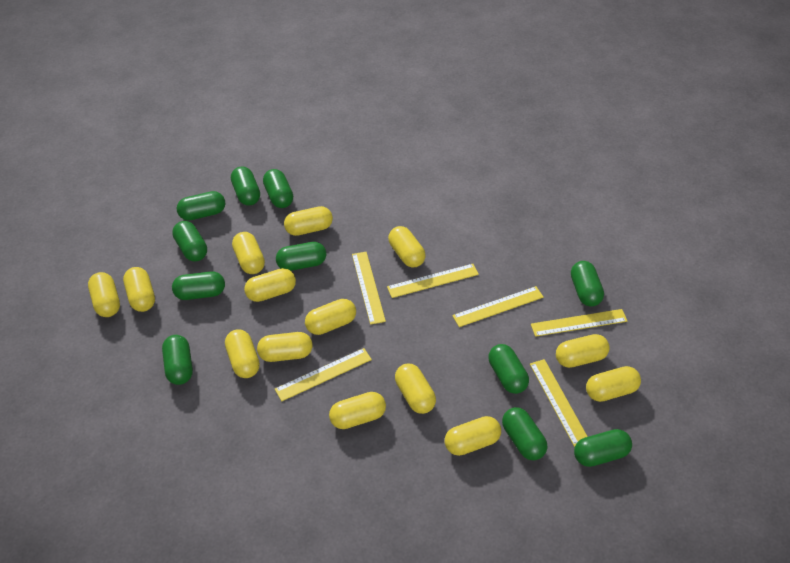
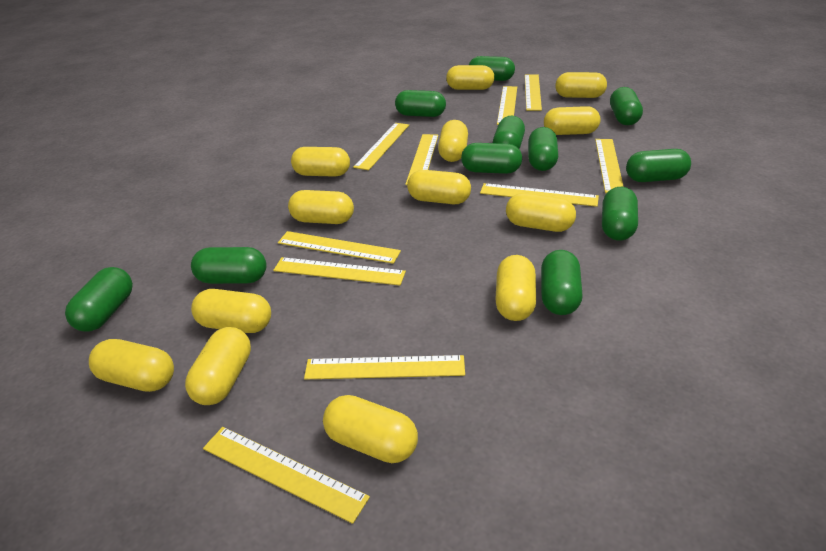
yellow capsule: [88,272,120,317] [123,267,155,312] [225,329,260,378] [232,232,265,274] [244,268,296,302] [257,332,313,362] [284,206,333,236] [305,299,356,335] [329,392,386,429] [388,226,426,267] [395,364,436,414] [445,416,501,456] [556,334,609,368] [586,366,641,402] = 14 -> [89,339,174,392] [185,327,251,405] [191,289,271,333] [288,190,354,224] [291,147,350,177] [323,395,418,463] [407,170,471,204] [438,120,468,162] [446,65,495,90] [495,255,536,321] [506,193,576,232] [544,106,601,135] [555,72,607,98] = 13
yellow ruler: [275,348,372,401] [352,252,386,325] [387,264,479,298] [452,286,544,327] [530,359,588,447] [531,309,627,337] = 6 -> [203,427,370,524] [273,257,406,286] [278,231,401,264] [304,355,465,379] [353,123,409,170] [405,134,438,185] [480,183,599,207] [497,86,517,125] [525,74,542,111] [595,139,624,193] = 10

